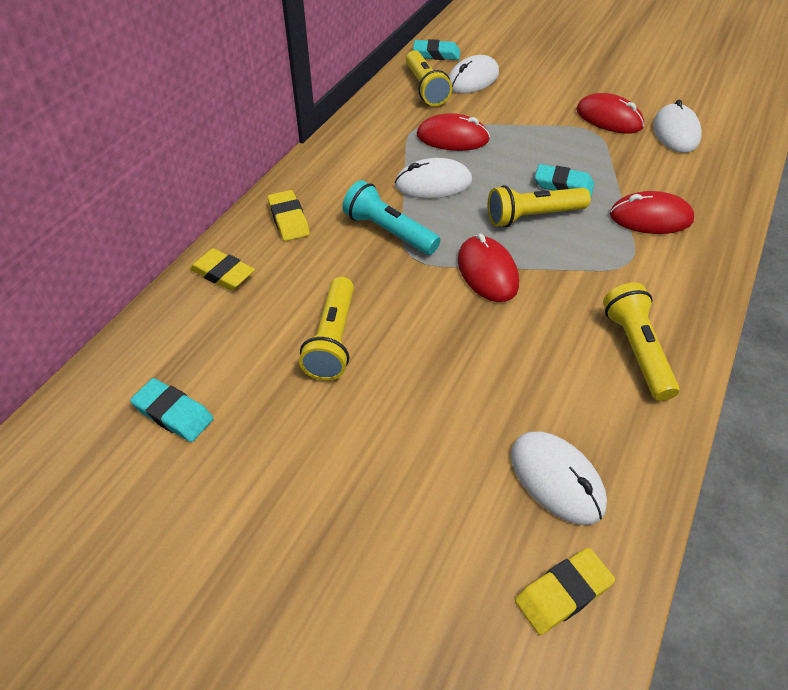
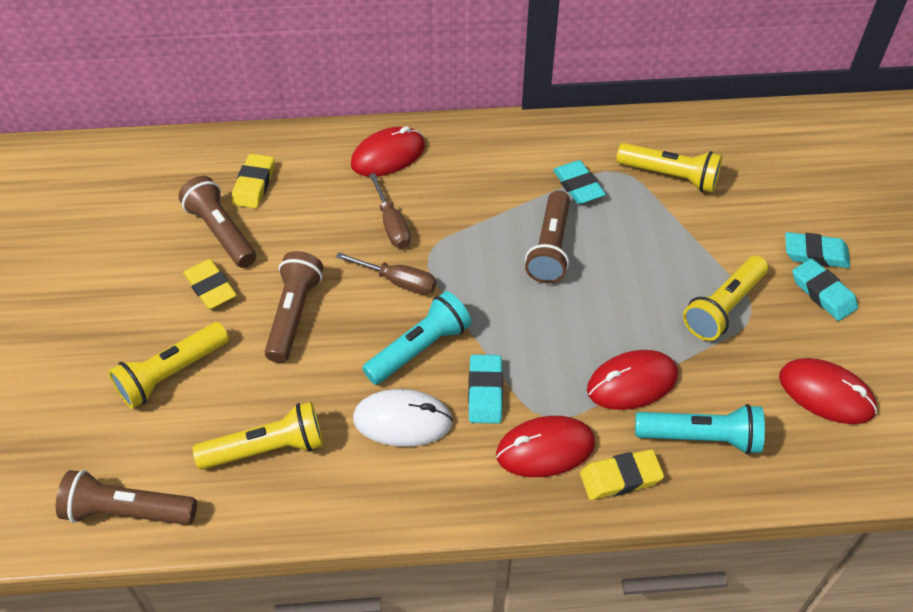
brown flashlight: none = 0 -> [56,470,197,525] [178,176,256,268] [265,251,323,363] [525,190,570,283] = 4
brown screwdriver: none = 0 -> [336,252,436,295] [369,173,411,249] = 2
turquoise eraser: [130,378,214,442] [413,39,460,60] [535,164,594,197] = 3 -> [468,354,503,424] [553,160,606,204] [785,232,850,268] [792,258,858,321] = 4
turquoise flashlight: [342,180,440,255] = 1 -> [362,291,471,385] [635,404,765,454] = 2
white mouse: [394,158,472,199] [449,55,499,94] [511,432,607,525] [653,99,702,153] = 4 -> [353,389,453,447] = 1

